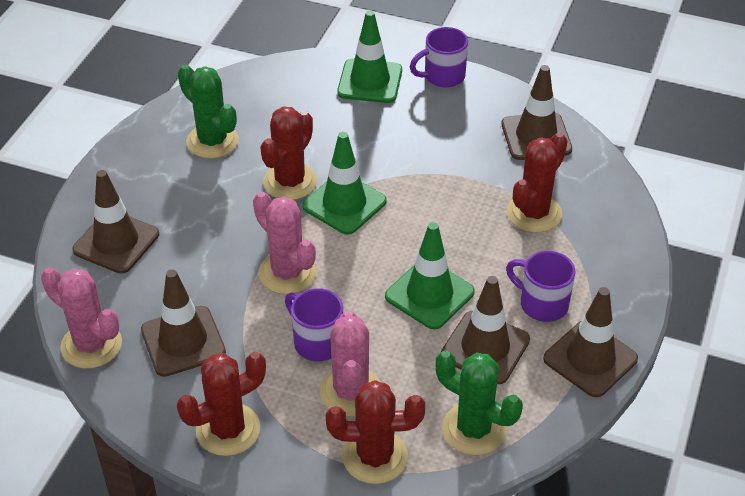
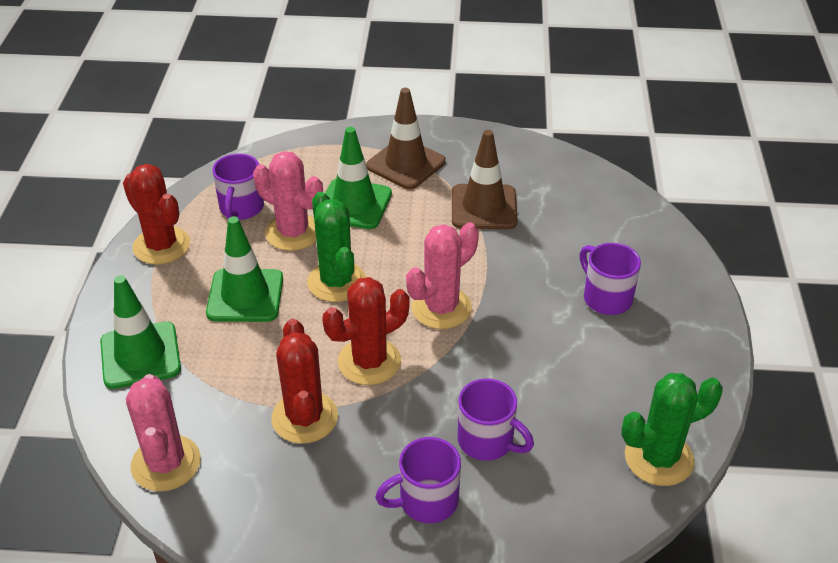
brown traffic cone: [72,170,159,274] [141,269,226,377] [441,276,530,384] [501,65,572,160] [543,287,638,398] = 5 -> [366,88,446,189] [452,130,518,229] = 2
purple mug: [285,288,343,361] [410,27,468,88] [506,251,575,322] = 3 -> [212,154,264,220] [375,437,461,523] [458,378,534,461] [580,243,641,315] = 4
red cactus: [177,352,266,456] [260,106,317,200] [326,380,425,484] [507,132,568,233] = 4 -> [123,164,190,265] [271,319,338,444] [322,277,410,385] = 3

